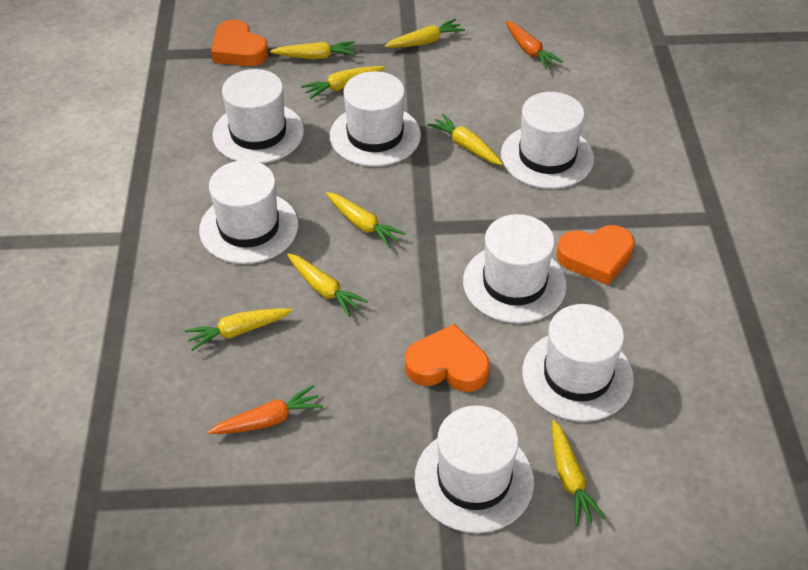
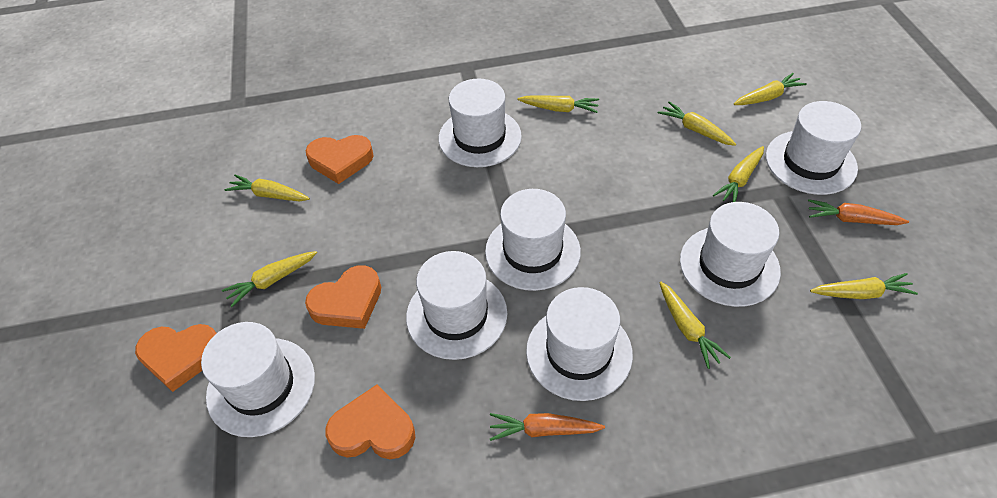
orange heart: [211,20,268,66] [405,324,490,392] [556,225,635,285] = 3 -> [135,324,217,392] [305,265,381,329] [306,135,374,184] [325,385,415,459] = 4

